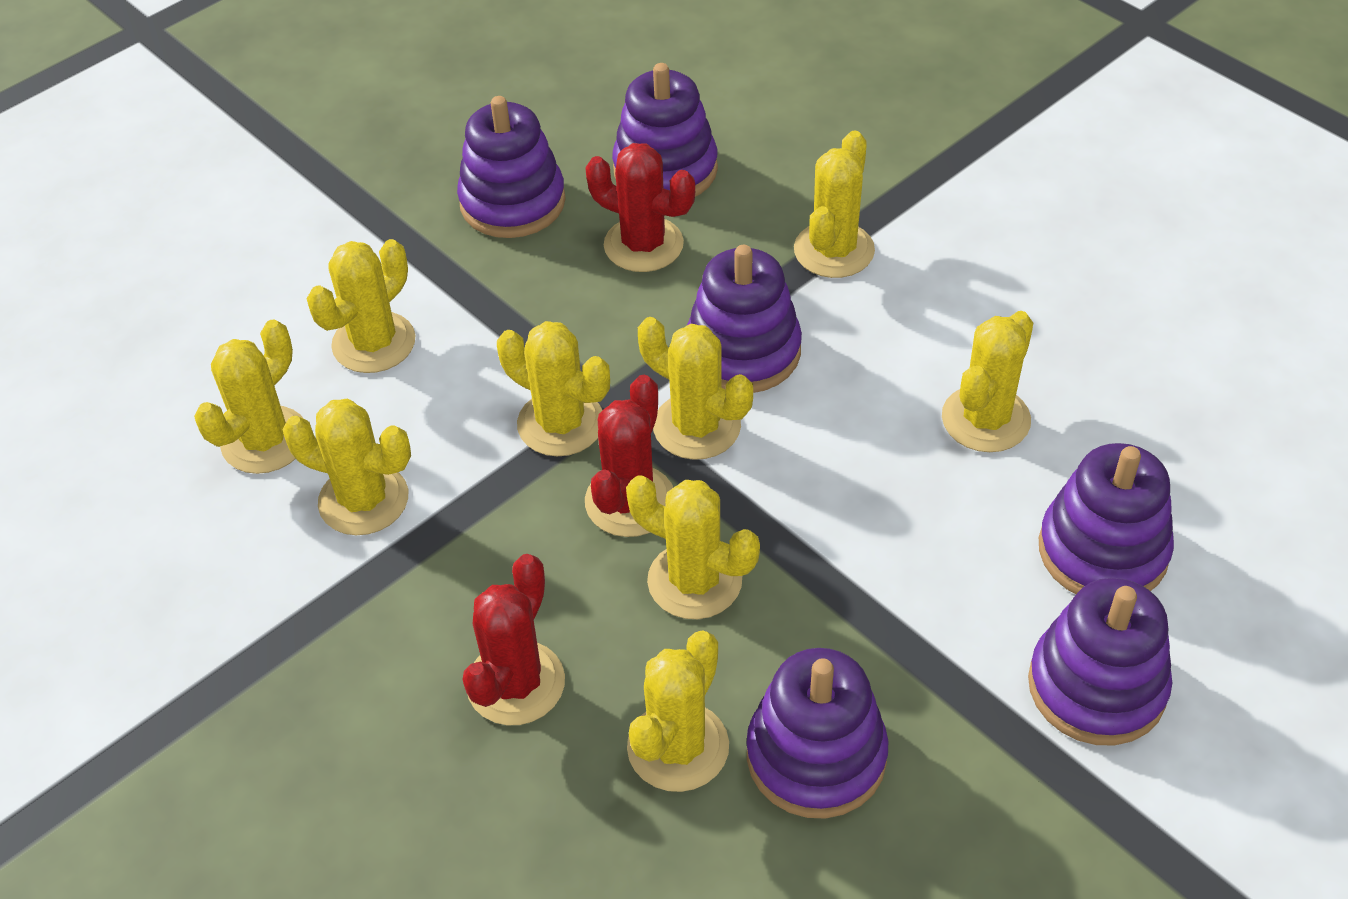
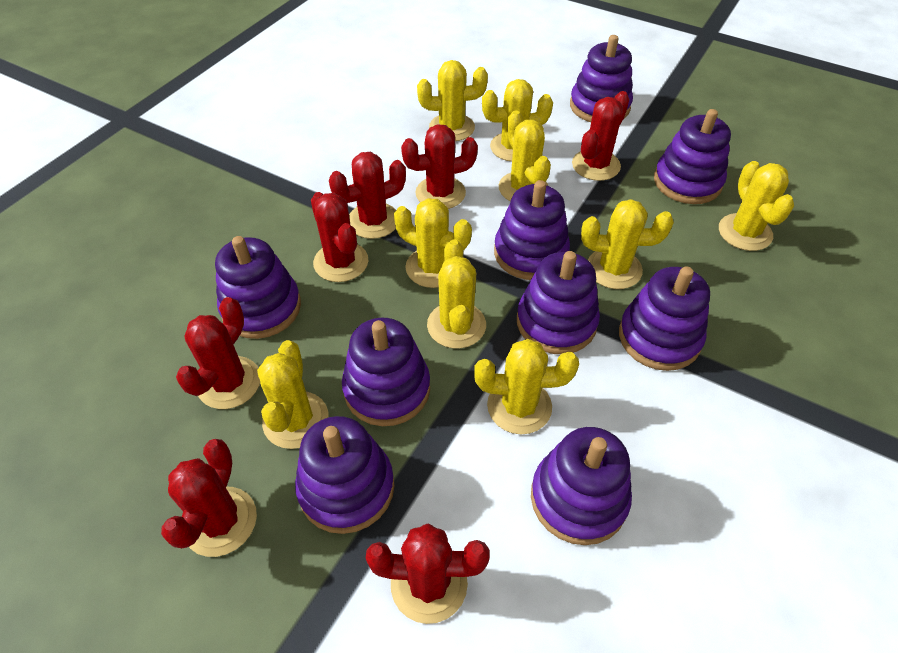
purple stacking toy: [457,96,566,238] [612,63,718,197] [687,245,802,393] [746,648,888,819] [1028,578,1172,745] [1039,443,1174,594] = 6 -> [215,236,301,339] [295,416,394,534] [342,318,430,426] [494,180,570,280] [517,251,600,354] [531,427,632,545] [570,35,633,122] [619,266,710,371] [654,109,731,204] = 9
red cactus: [462,554,565,725] [585,143,695,272] [585,375,673,537] = 3 -> [161,439,257,557] [176,297,260,409] [311,192,368,282] [329,152,406,239] [366,524,489,624] [401,124,478,209] [572,91,630,181] = 7

